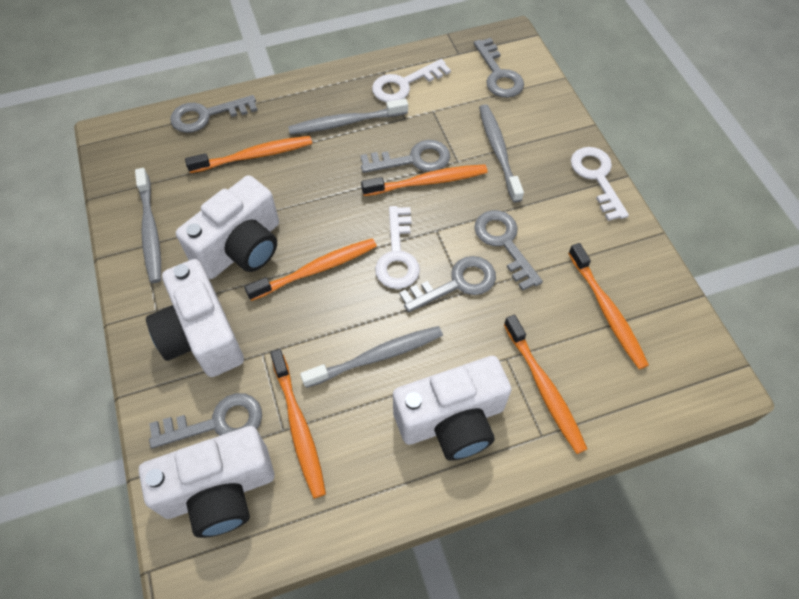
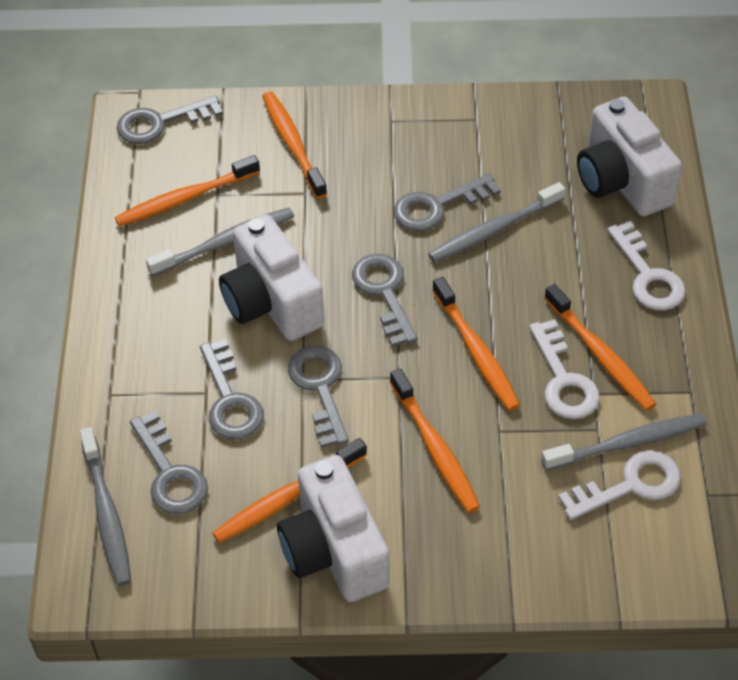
white camera: [139,426,274,538] [146,259,244,377] [176,175,279,279] [393,356,512,461] = 4 -> [219,214,325,341] [277,455,390,602] [577,97,682,216] = 3

